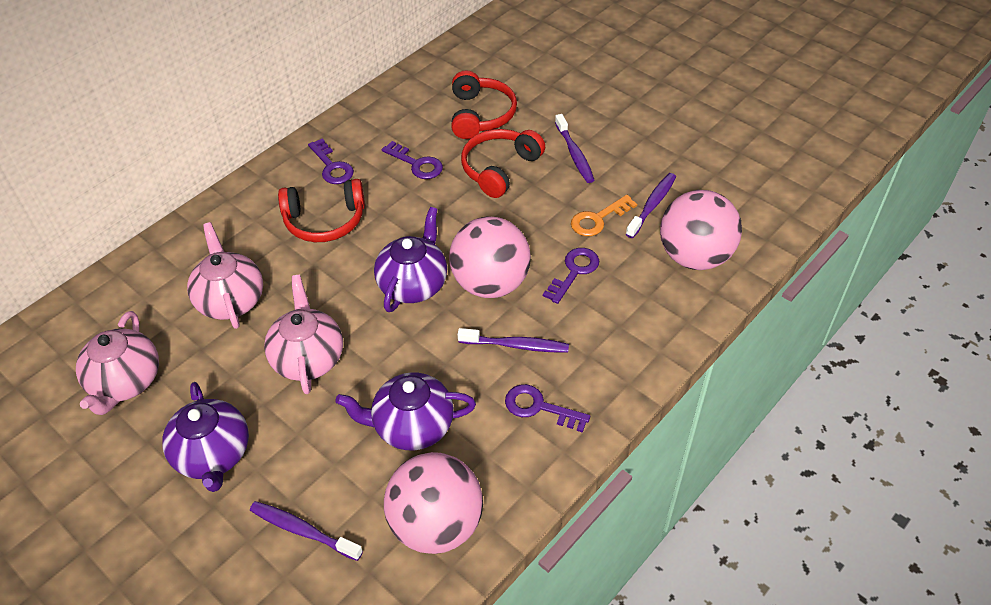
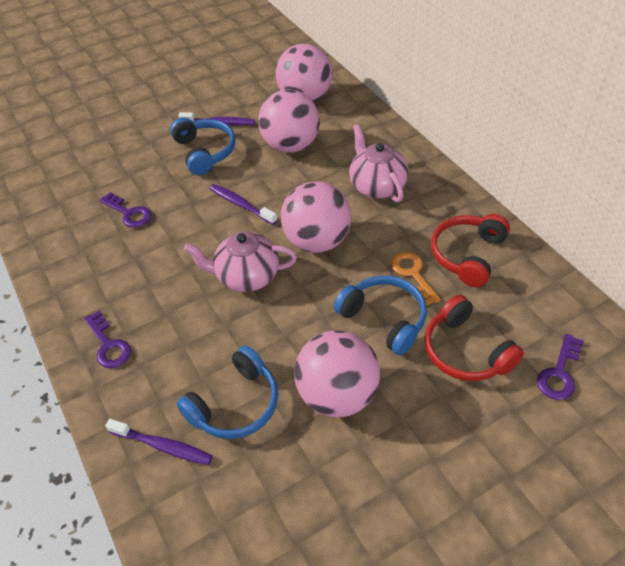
blue headphones: none = 0 -> [170,118,235,175] [177,345,278,439] [334,275,427,355] = 3
pink ball: [384,452,483,554] [449,216,531,298] [660,190,742,270] = 3 -> [258,89,320,153] [275,44,332,102] [281,181,351,253] [294,330,380,417] = 4
pink teapot: [76,311,159,415] [187,222,263,329] [264,275,343,394] = 3 -> [184,231,297,292] [349,124,409,202] = 2
purple key: [308,139,354,184] [382,141,443,179] [505,384,590,433] [543,248,599,304] = 4 -> [84,311,131,368] [99,192,151,228] [537,334,584,400] = 3
purple teapot: [162,382,249,492] [336,372,476,450] [374,207,447,312] = 3 -> none = 0
purple toothbrush: [250,501,363,561] [457,328,569,352] [555,114,594,183] [626,173,676,238] = 4 -> [105,419,213,465] [178,112,255,125] [209,184,277,225] = 3
red headphones: [278,179,365,242] [451,70,517,139] [461,129,545,198] = 3 -> [425,295,524,381] [431,214,510,287] = 2

